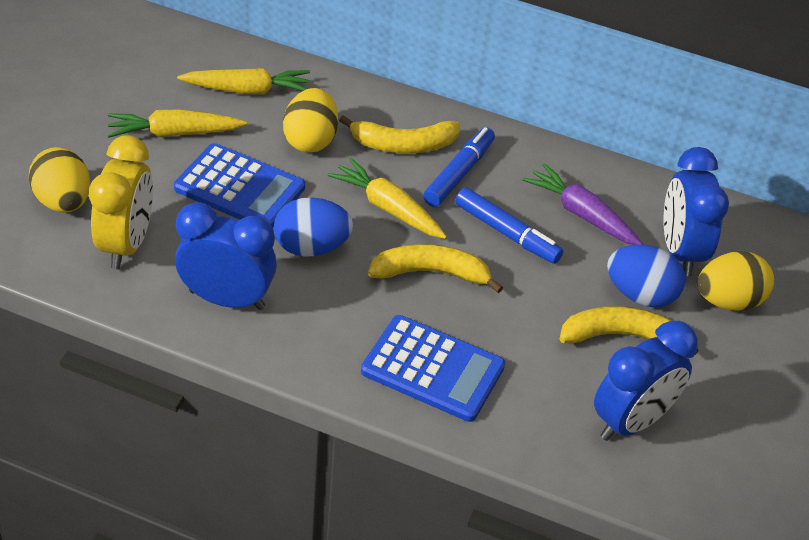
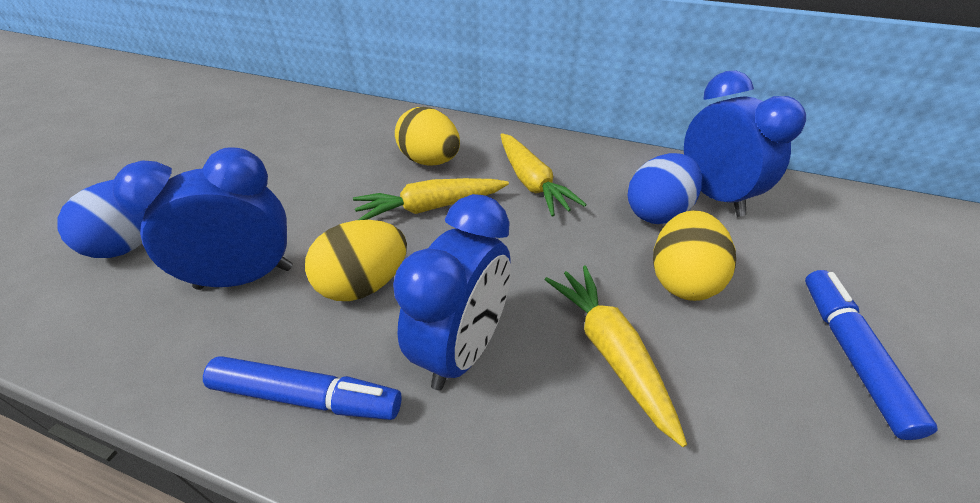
blue calculator: [174,143,305,228] [361,315,505,422] = 2 -> none = 0
purple carrot: [523,163,643,245] = 1 -> none = 0
yellow banana: [339,115,461,153] [368,244,503,293] [559,306,699,356] = 3 -> none = 0
yellow clock: [89,135,153,269] = 1 -> none = 0

